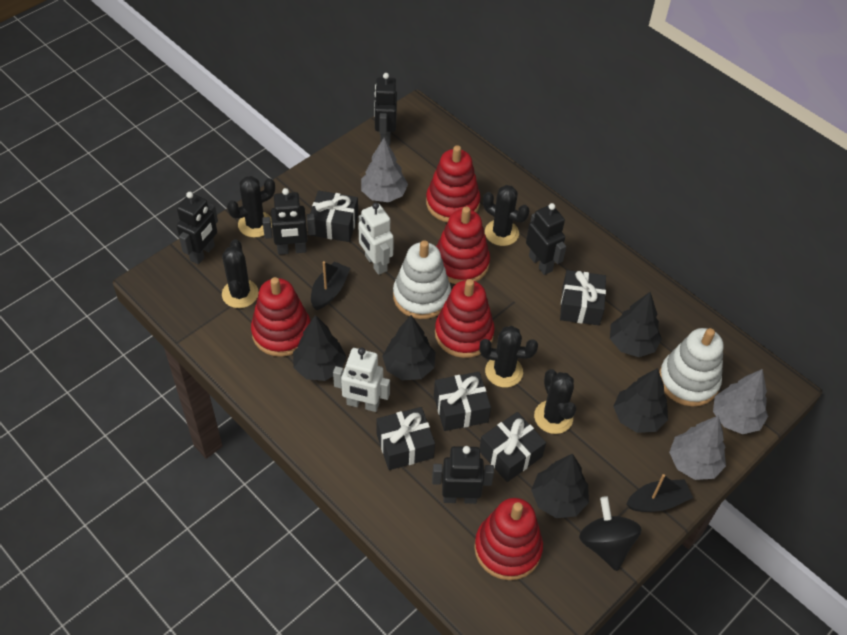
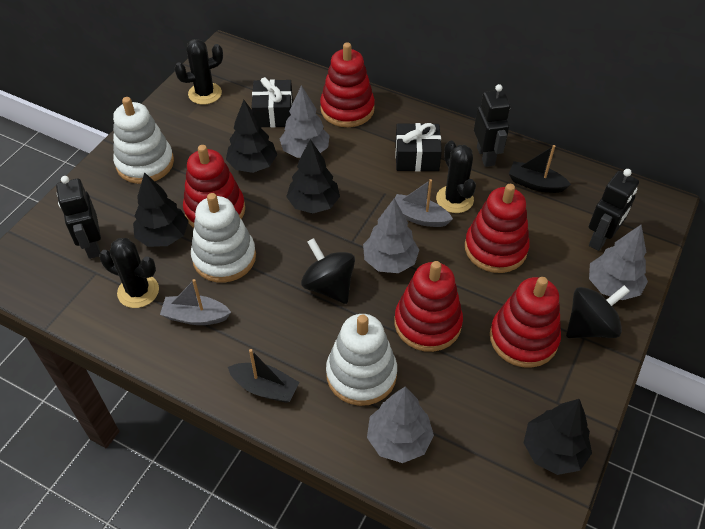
black cactus: [222,239,259,308] [227,176,275,238] [479,326,538,388] [483,185,529,246] [534,369,576,434] = 5 -> [99,238,159,308] [174,39,223,105] [436,141,476,213] = 3
black gift: [310,190,358,242] [376,407,435,470] [434,372,491,431] [479,412,546,482] [560,270,606,325] = 5 -> [251,77,293,128] [395,123,442,171] = 2
black robot: [177,192,218,264] [262,188,316,255] [374,73,397,145] [432,446,494,504] [526,203,566,275] = 5 -> [56,176,101,259] [474,84,510,167] [589,169,639,251] = 3
black spinning top: [579,496,642,571] = 1 -> [301,238,355,304] [566,285,630,338] = 2
black tree: [293,315,347,381] [382,315,436,380] [531,454,589,518] [610,292,662,357] [613,368,668,433] = 5 -> [133,172,189,247] [226,100,277,173] [286,139,340,214] [524,399,592,475] = 4
grey boat: none = 0 -> [160,279,231,325] [395,179,453,227] = 2
grey tree: [361,138,408,202] [669,415,726,480] [713,369,768,434] = 3 -> [280,85,330,158] [363,198,419,273] [367,387,434,463] [589,224,648,300] = 4
white robot: [333,348,390,412] [358,202,394,275] = 2 -> none = 0
white stacking toy: [393,240,451,319] [659,328,724,407] = 2 -> [113,97,174,184] [191,193,256,283] [326,314,397,406] = 3

